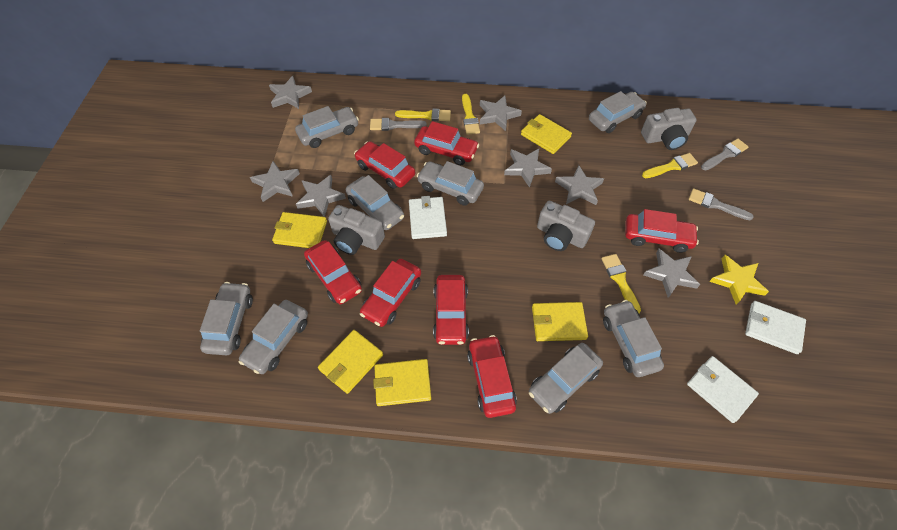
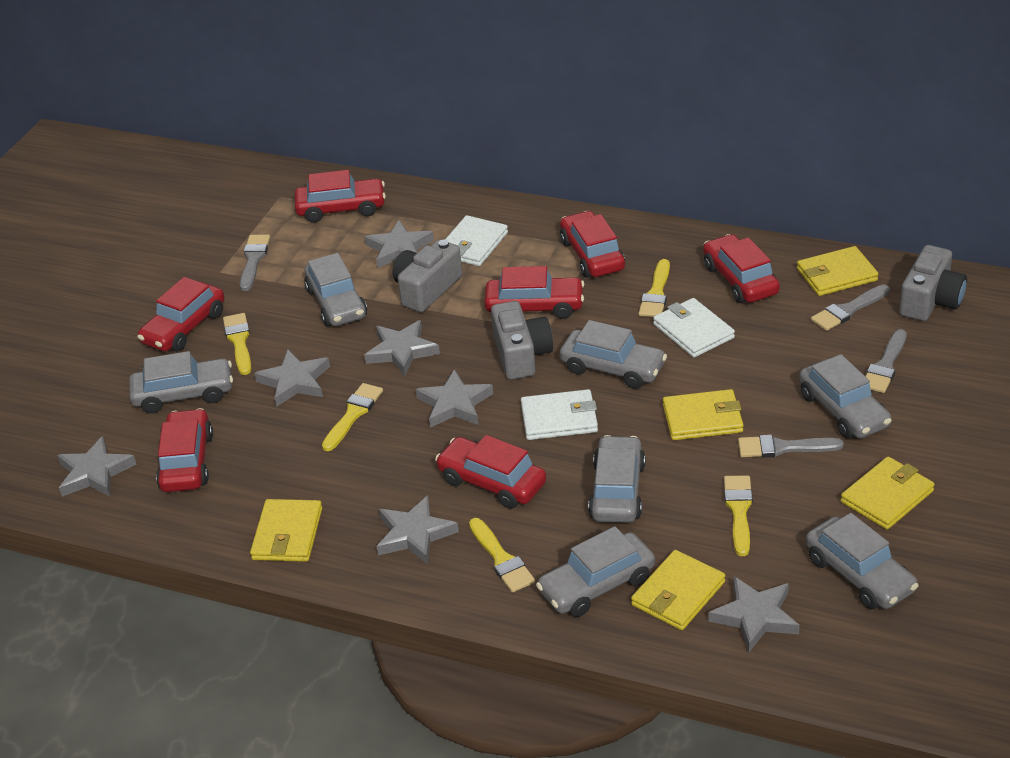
grey brush: [370,118,427,131] [689,188,754,220] [701,139,749,170] = 3 -> [240,234,270,291] [738,435,844,458] [811,284,890,331] [865,329,907,393] = 4
grey car: [200,282,253,355] [238,300,308,374] [295,106,359,148] [346,175,404,230] [417,161,484,206] [529,343,603,414] [589,91,647,133] [603,300,664,377] = 8 -> [129,351,233,414] [304,253,367,327] [536,526,655,617] [560,320,667,389] [588,435,645,523] [799,354,892,439] [806,513,919,609] = 7
yellow brush: [395,109,451,121] [462,94,480,135] [601,254,641,313] [642,153,698,178] = 4 -> [223,313,251,375] [322,383,383,451] [469,518,535,593] [639,259,670,317] [724,475,753,556] = 5
yellow star: [709,255,769,305] = 1 -> none = 0

